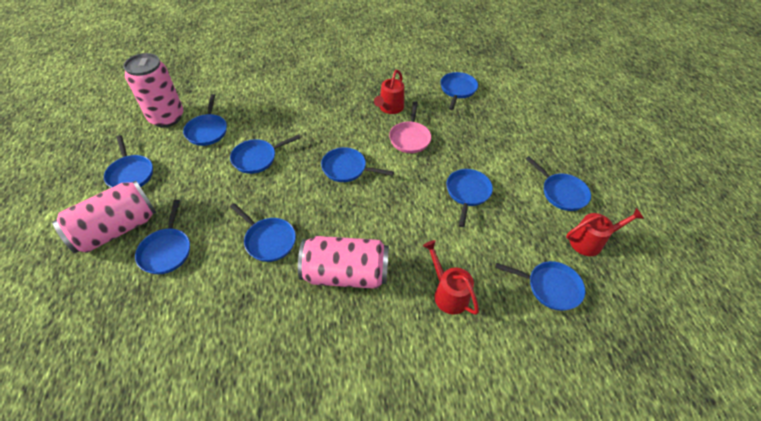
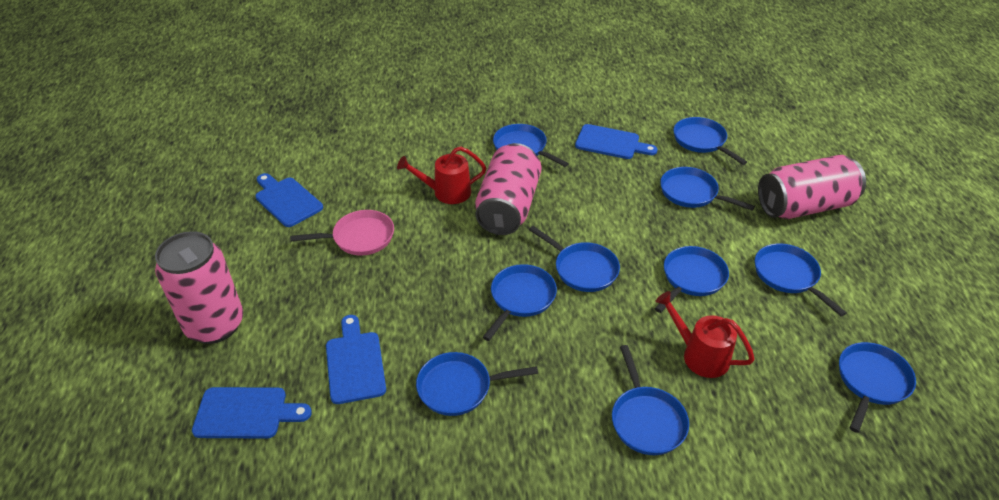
blue cutting board: none = 0 -> [192,387,312,439] [255,173,323,227] [326,315,386,404] [575,124,658,159] = 4
red watering can: [374,70,404,114] [423,240,479,315] [566,208,644,256] = 3 -> [397,146,486,204] [655,291,755,378] = 2

